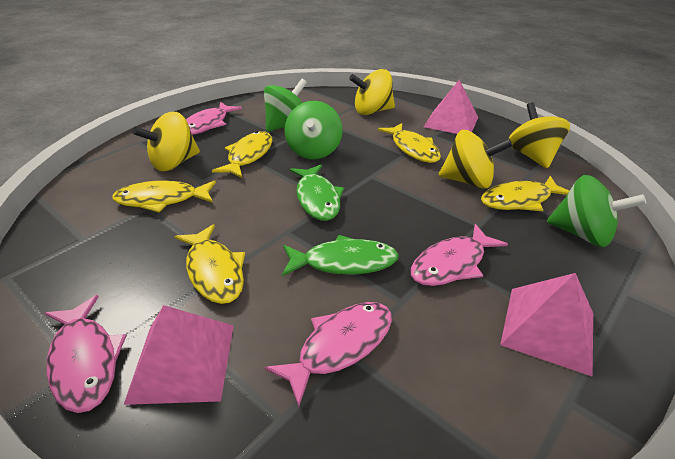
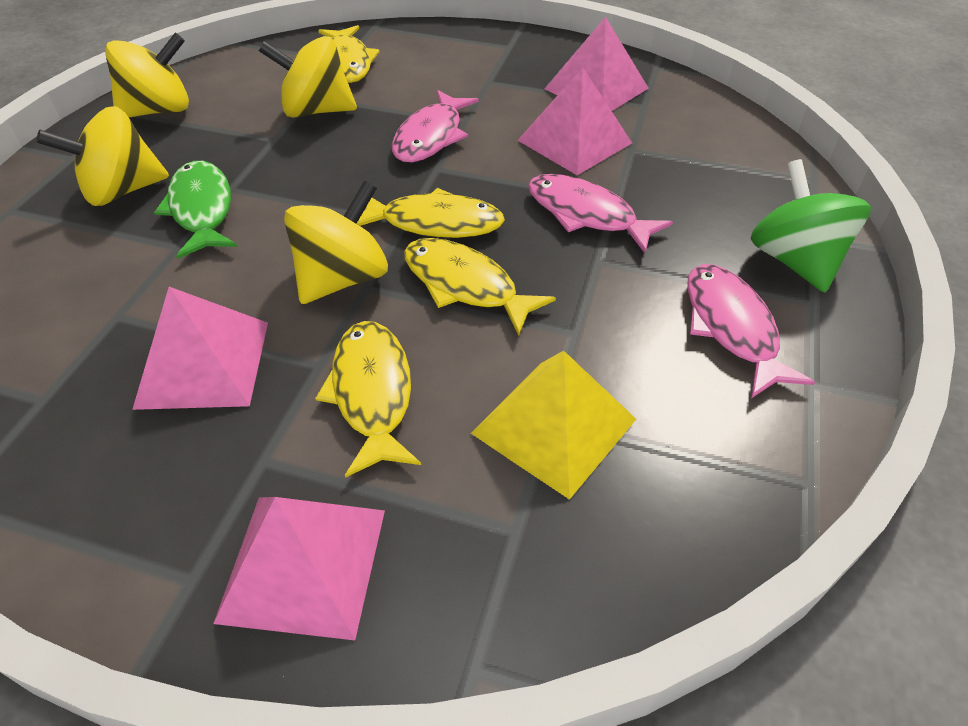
green fish: [282,235,399,276] [290,165,344,221] = 2 -> [154,161,237,259] = 1
green spinning top: [264,79,307,132] [285,101,343,159] [547,175,646,247] = 3 -> [751,159,871,292] = 1
pink fish: [45,295,126,413] [186,102,242,135] [264,302,392,407] [411,224,508,286] = 4 -> [392,90,479,162] [528,174,673,253] [687,264,815,398] = 3
pink pyramid: [124,305,234,405] [424,80,478,134] [500,273,593,376] = 3 -> [132,287,268,410] [213,497,385,640] [518,67,632,175] [545,17,649,111] = 4
yellow fish: [112,180,216,212] [175,224,245,304] [212,131,272,178] [378,123,441,163] [481,176,569,211] = 5 -> [315,321,421,478] [318,25,380,83] [357,188,505,238] [404,238,556,336] = 4
yellow pyramid: none = 0 -> [471,351,636,500] = 1

